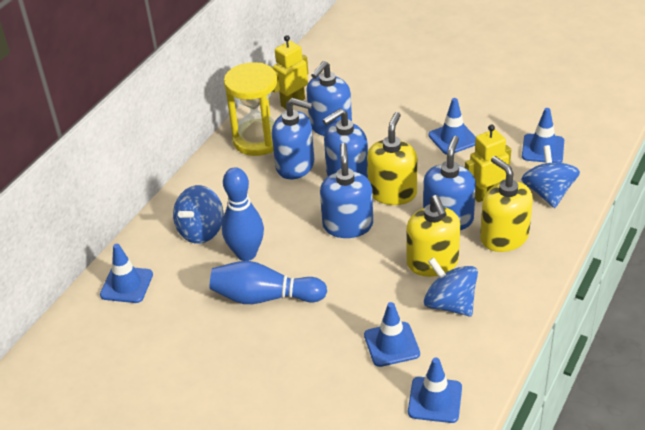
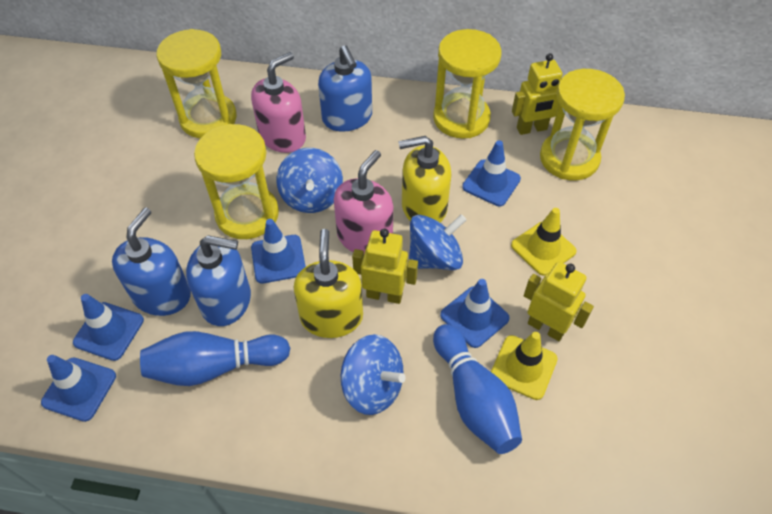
blue soap dispenser: [272,98,314,179] [306,61,352,136] [320,143,373,238] [323,108,368,179] [423,136,476,230] = 5 -> [112,208,191,316] [186,235,251,326] [318,45,372,132] = 3
pink soap dispenser: none = 0 -> [251,52,306,153] [334,150,393,253] = 2
yellow hourglass: [224,62,277,156] = 1 -> [157,29,237,138] [194,124,279,239] [433,29,502,139] [540,69,625,181] = 4
yellow robot: [273,35,309,109] [465,124,511,202] = 2 -> [352,229,418,304] [512,53,563,135] [524,262,594,341] = 3
yellow soap dispenser: [367,112,417,205] [406,195,460,277] [480,156,533,252] = 3 -> [294,229,363,338] [398,136,452,222] = 2
yellow traffic cone: none = 0 -> [491,332,558,400] [511,208,577,276] = 2

